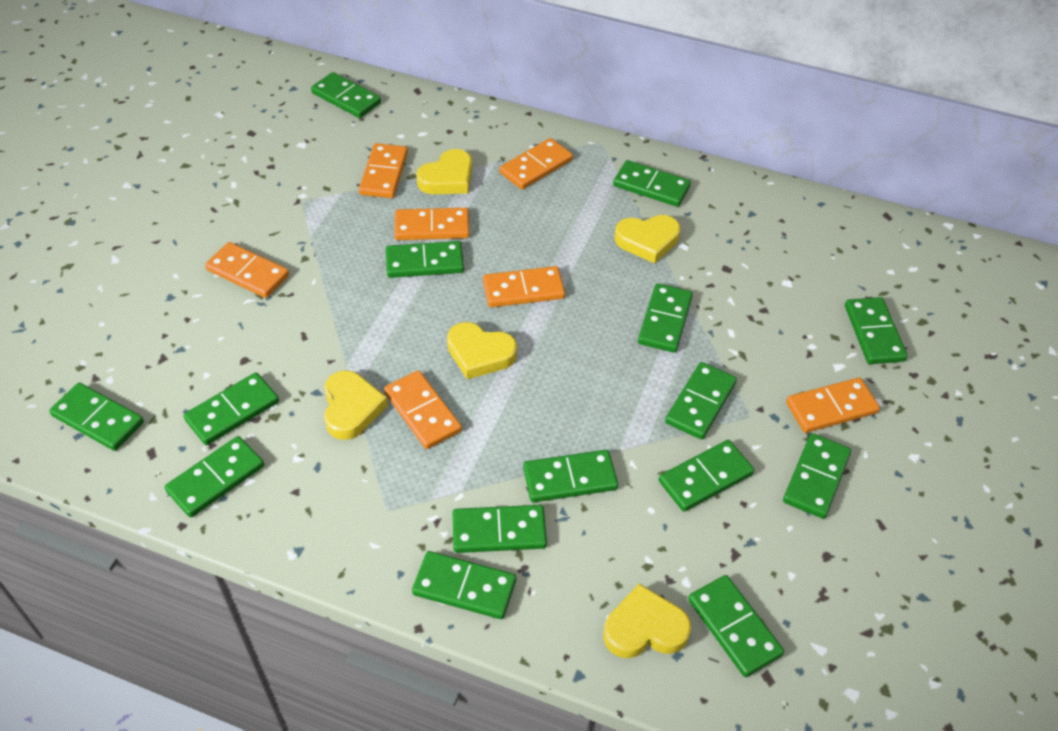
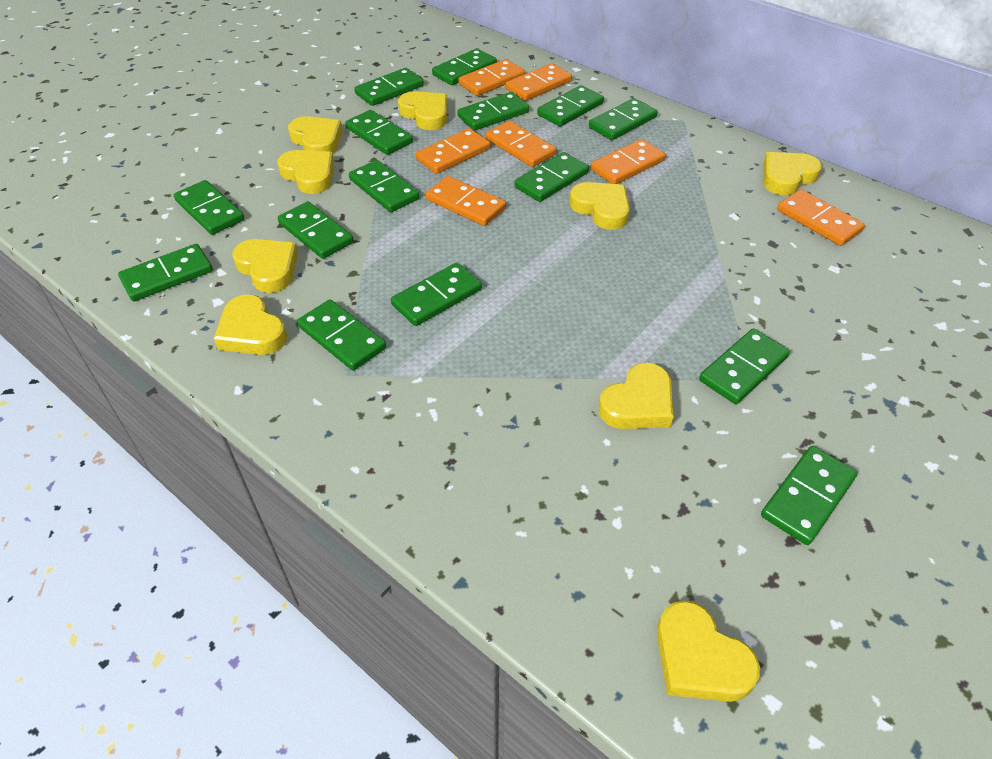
yellow heart: [324,370,388,440] [416,149,472,194] [447,322,517,379] [603,583,691,658] [615,215,680,264] = 5 -> [214,294,287,355] [232,239,298,293] [277,150,334,194] [288,116,343,154] [398,91,448,130] [569,182,630,230] [598,363,673,429] [657,601,760,702] [763,152,822,195] = 9

